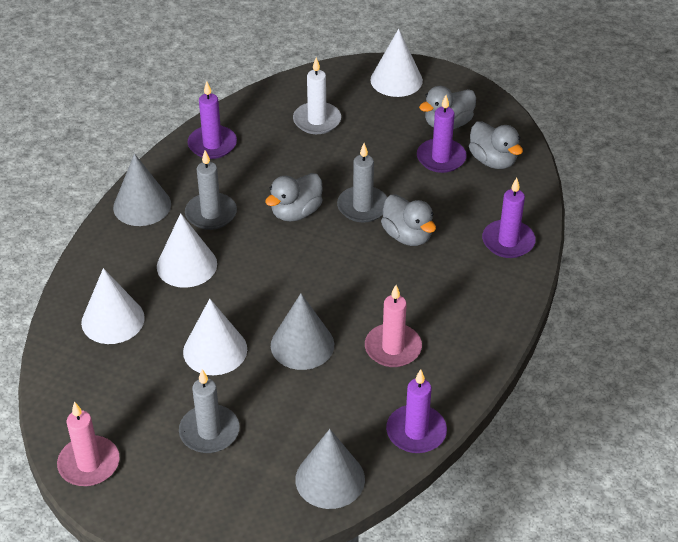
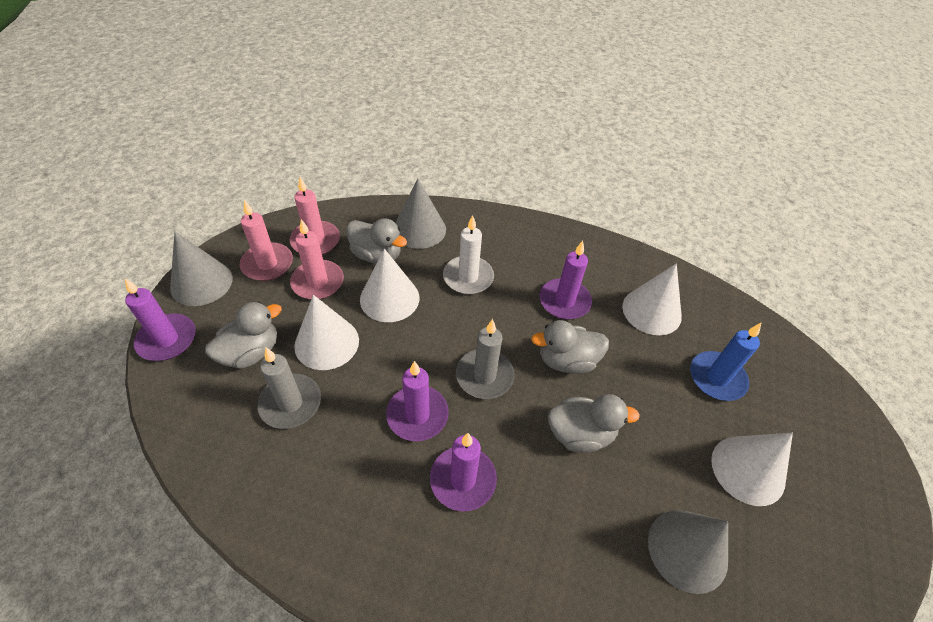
blue candle: none = 0 -> [690,323,761,401] = 1
grey candle: [179,369,240,453] [185,150,237,230] [337,143,387,223] = 3 -> [257,348,321,429] [456,319,515,399] = 2
pink candle: [57,402,120,486] [365,285,422,367] = 2 -> [240,200,293,281] [290,177,340,255] [290,219,344,300] = 3

